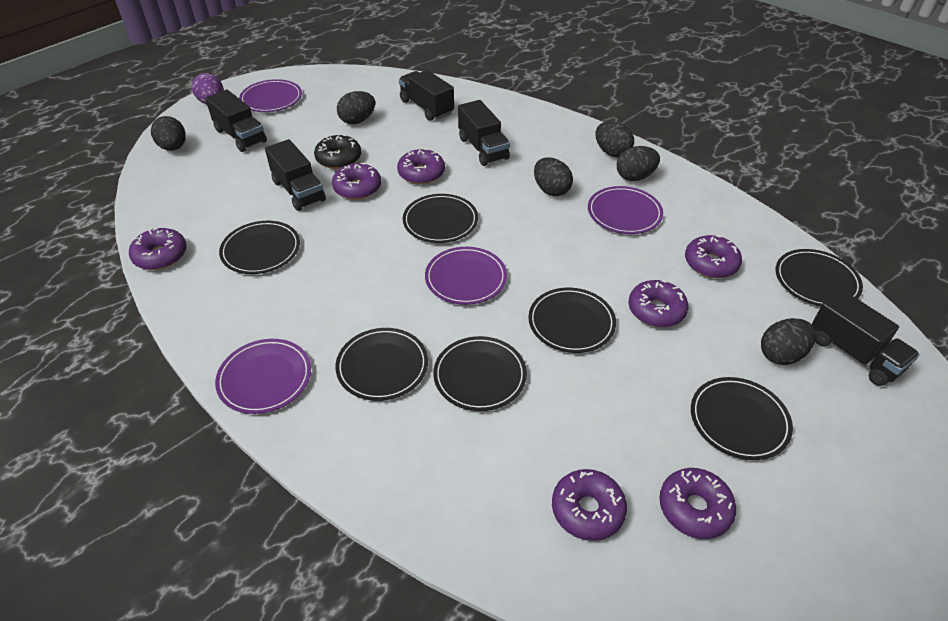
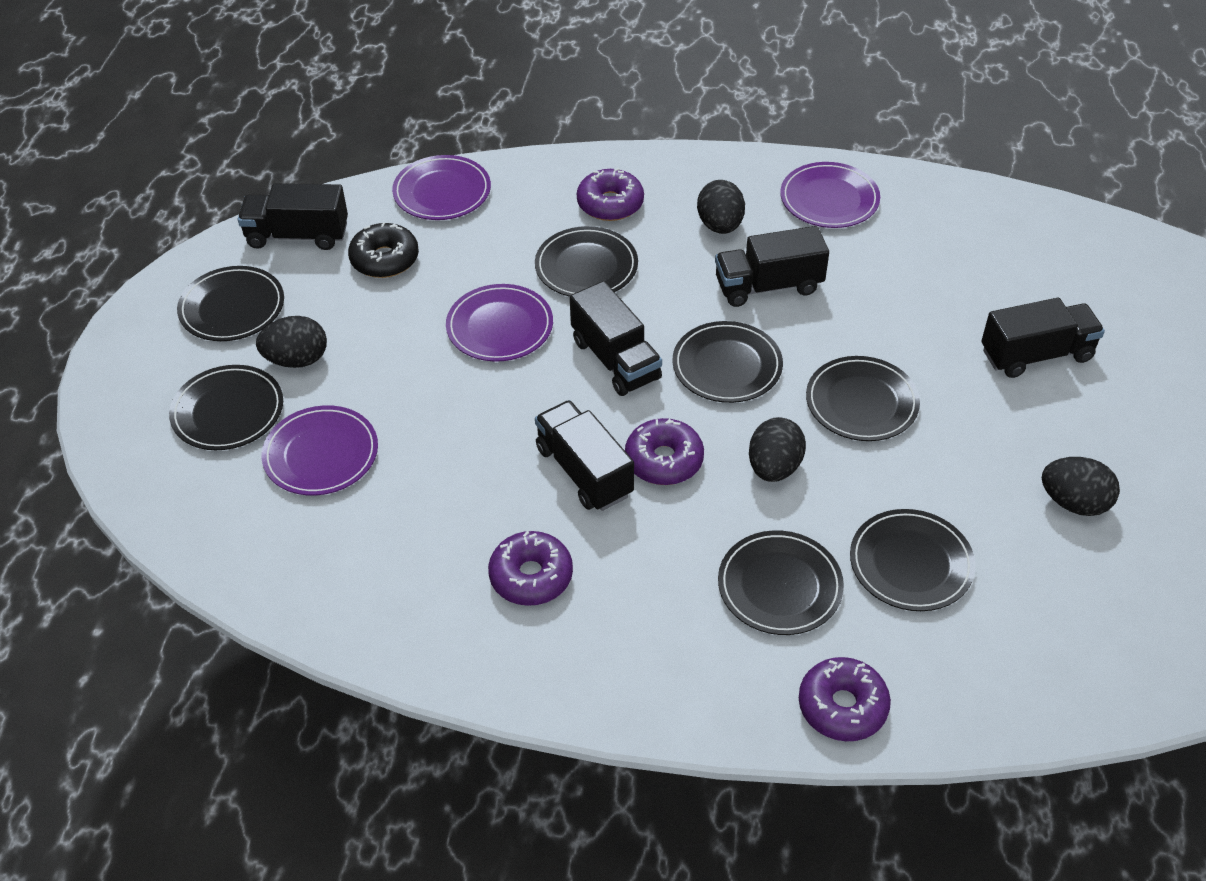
black egg: [151,116,186,151] [337,91,375,124] [534,157,573,196] [595,121,634,157] [617,146,660,181] [761,318,816,365] = 6 -> [256,316,327,368] [697,180,745,234] [749,417,806,482] [1042,457,1120,516] = 4
purple donut: [129,228,187,270] [332,163,381,200] [397,148,445,184] [552,469,627,541] [628,280,689,327] [659,468,736,539] [685,235,742,278] = 7 -> [488,531,573,606] [577,168,644,221] [625,418,704,485] [799,657,891,741] = 4
purple egg: [192,73,224,104] = 1 -> none = 0

